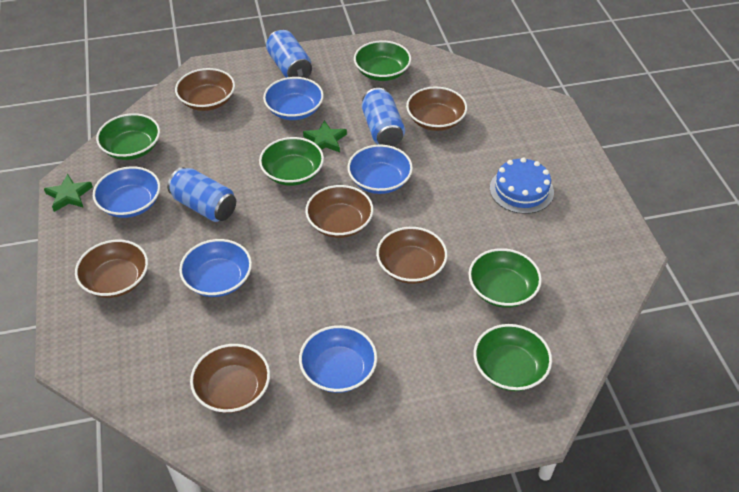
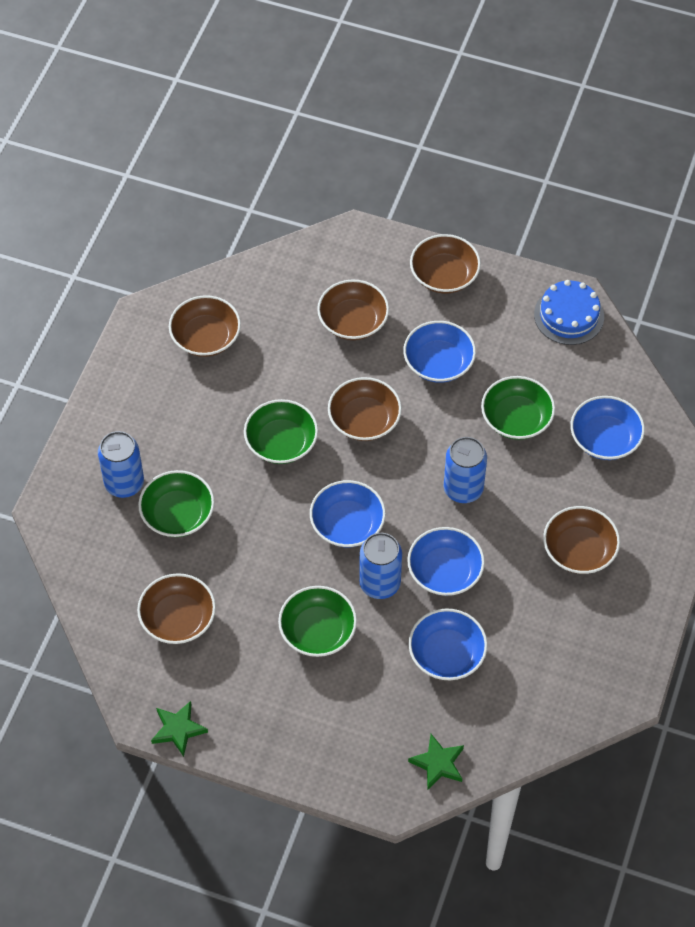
green bowl: [96,113,160,160] [259,137,324,186] [354,41,411,81] [468,248,542,308] [474,324,552,391] = 5 -> [138,470,215,537] [244,399,318,464] [278,586,357,657] [481,376,555,440] = 4

